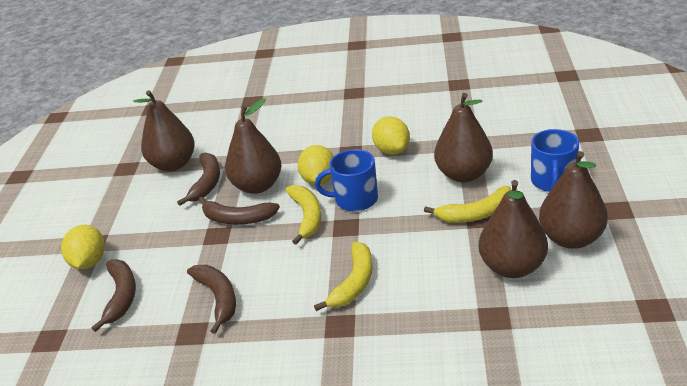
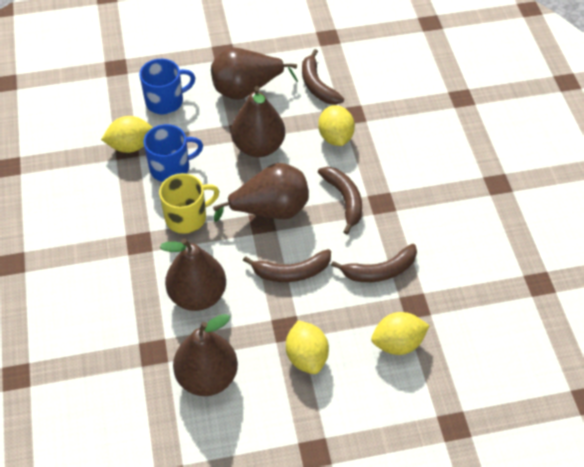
yellow banana: [285,185,321,245] [314,242,373,311] [424,186,511,223] = 3 -> none = 0
yellow lemon: [61,225,105,269] [298,145,334,185] [372,116,410,155] = 3 -> [101,116,153,153] [286,320,329,374] [318,105,355,146] [371,312,430,355] = 4
yellow mug: none = 0 -> [159,173,220,234] = 1

